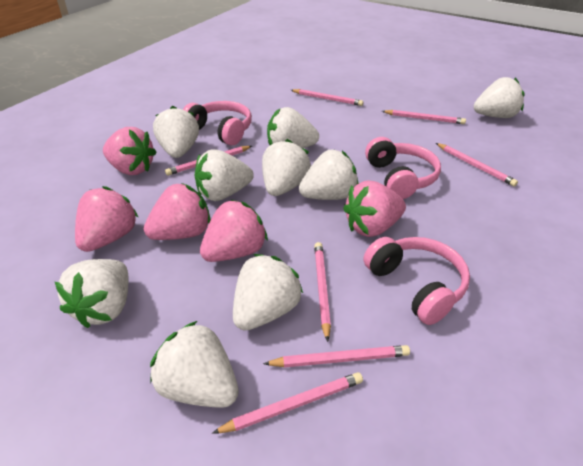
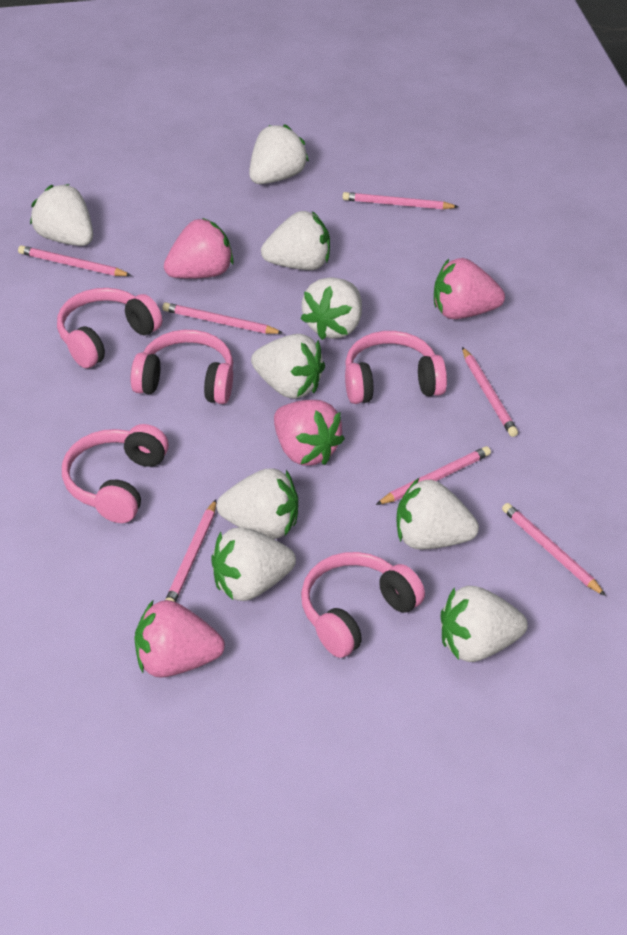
pink headphones: [183,101,252,146] [364,237,470,325] [365,137,441,199] = 3 -> [57,288,162,368] [62,424,169,523] [130,330,233,404] [301,552,425,658] [345,331,447,404] = 5
pink strawberry: [75,186,138,252] [103,127,156,175] [144,183,211,240] [200,200,268,262] [343,181,406,237] = 5 -> [134,600,225,678] [164,218,234,279] [274,400,345,466] [434,258,505,319] = 4

